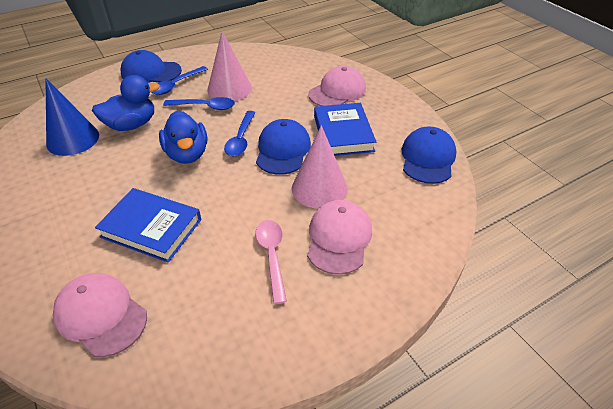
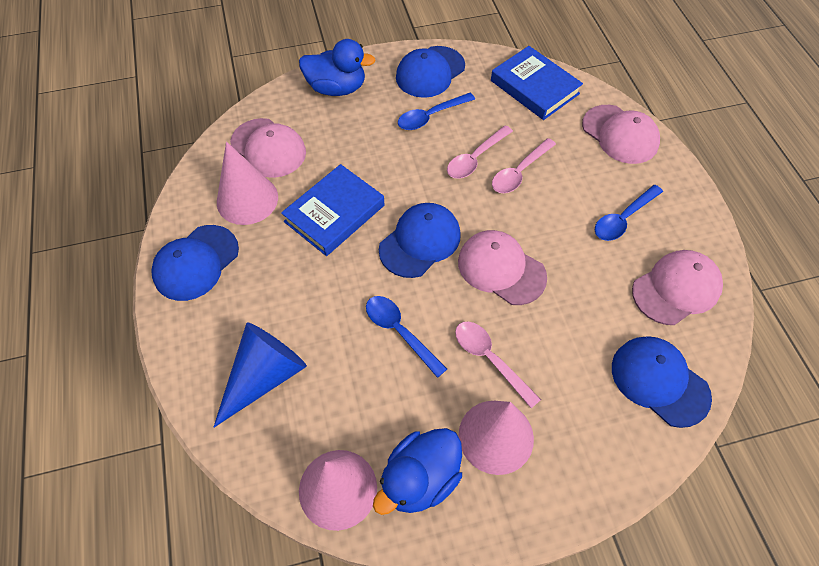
blue cap: [121,50,182,83] [256,119,311,175] [402,127,457,184] = 3 -> [151,225,239,301] [379,203,461,278] [396,46,465,98] [612,336,712,428] = 4
pink cap: [53,273,147,357] [307,200,372,275] [308,66,366,106] = 3 -> [230,118,306,178] [458,230,547,305] [582,105,660,164] [632,250,723,325] = 4
pink cone: [208,31,252,101] [292,125,348,209] = 2 -> [217,142,278,225] [299,450,377,531] [458,401,534,475] = 3
pink spoon: [255,220,287,304] = 1 -> [447,125,513,179] [455,322,541,408] [492,138,556,193] = 3

